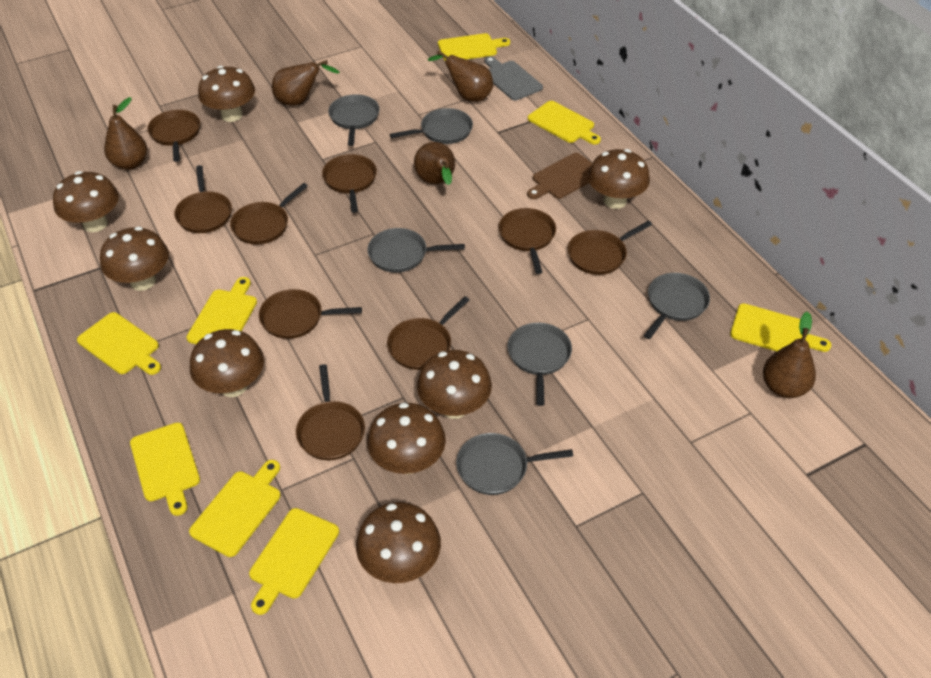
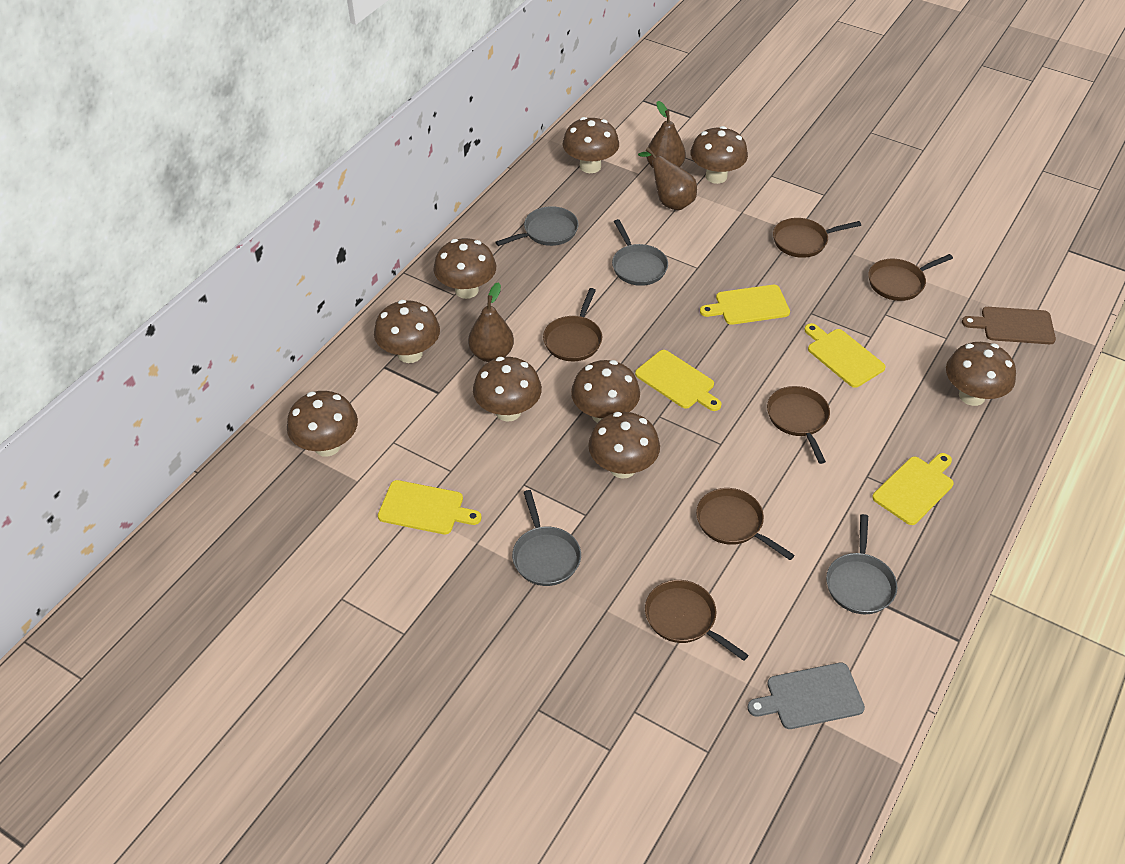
brown mushroom: [53,171,119,232] [100,227,169,291] [190,329,264,397] [198,66,255,122] [356,502,441,583] [367,402,446,474] [417,350,492,419] [588,149,650,209] = 8 -> [287,391,358,457] [374,300,440,363] [434,238,496,299] [473,357,542,422] [563,117,619,173] [571,360,640,423] [588,412,660,479] [690,126,748,184] [946,342,1016,406] = 9
brown pan: [147,110,200,162] [174,165,232,233] [230,183,308,245] [259,289,362,339] [296,364,365,460] [322,154,377,213] [387,296,470,370] [499,208,556,274] [568,220,652,275] = 9 -> [543,288,602,361] [645,580,749,661] [696,488,794,560] [767,386,830,464] [773,218,861,258] [868,254,953,301] = 6
brown pear: [104,97,147,170] [272,60,340,106] [414,142,455,185] [428,50,493,102] [763,311,816,398] = 5 -> [468,282,514,362] [638,147,697,210] [647,101,686,168] = 3
grey pan: [328,94,380,146] [368,228,465,273] [390,108,473,144] [456,433,573,495] [508,323,572,406] [644,273,710,339] = 6 -> [496,206,579,246] [512,490,581,586] [612,219,668,286] [826,514,897,614] = 4
yellow cutting board: [77,312,161,375] [130,422,200,516] [186,277,257,344] [189,460,281,557] [249,508,339,615] [438,33,510,61] [528,101,601,144] [730,303,831,352] = 8 -> [378,480,482,534] [635,350,722,411] [700,285,790,325] [804,323,886,388] [872,453,954,525] = 5

